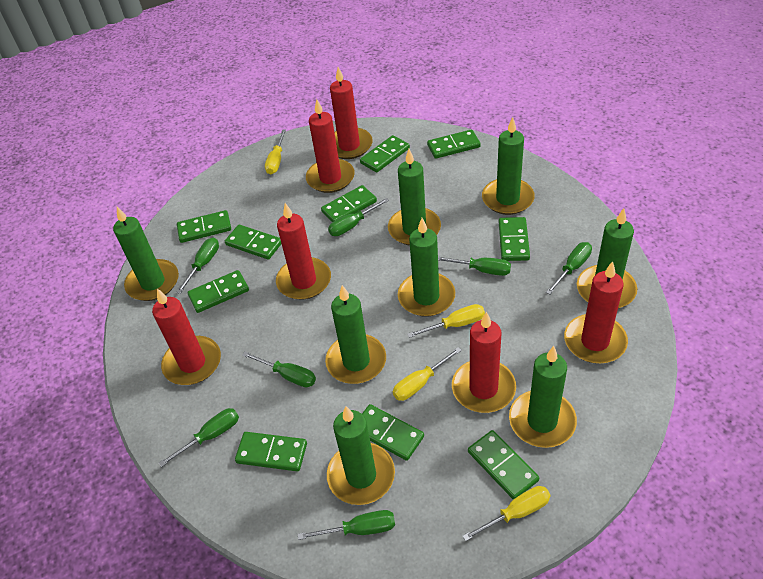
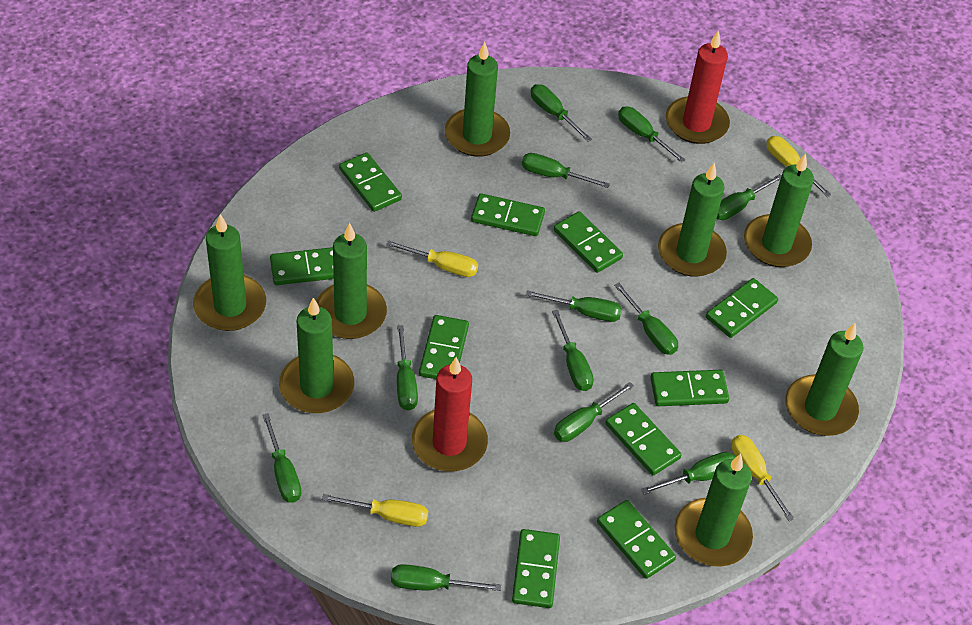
green screwdriver: [159,408,239,467] [176,238,219,294] [242,352,316,387] [298,510,395,540] [328,198,389,236] [438,256,511,276] [546,242,592,294] = 7 -> [262,413,301,503] [391,564,501,591] [397,325,418,411] [522,153,610,188] [526,290,622,322] [531,84,592,142] [552,310,594,391] [554,382,634,442] [614,283,678,355] [618,107,686,163] [641,452,736,495] [717,174,781,220] = 12
red candle: [152,289,221,385] [276,203,331,300] [306,99,355,193] [330,67,373,159] [452,312,516,413] [564,261,628,364] = 6 -> [412,357,488,472] [666,30,730,144] = 2

